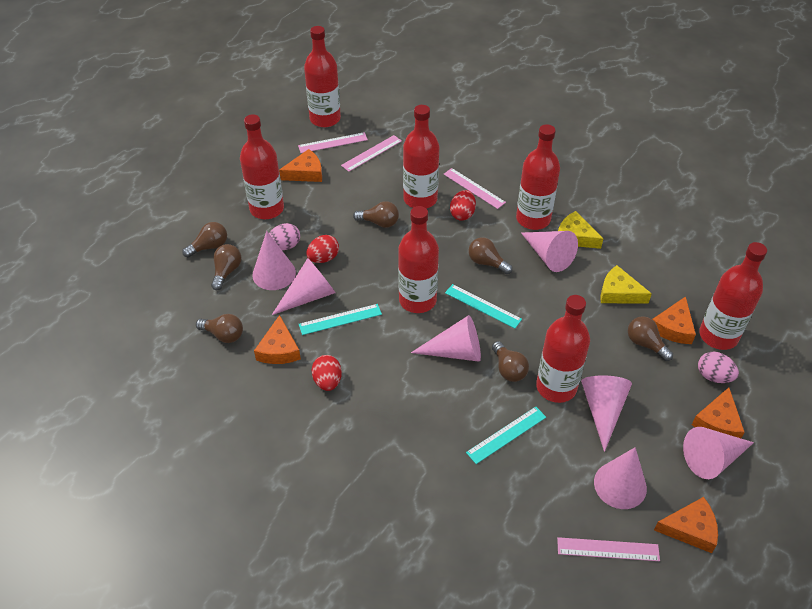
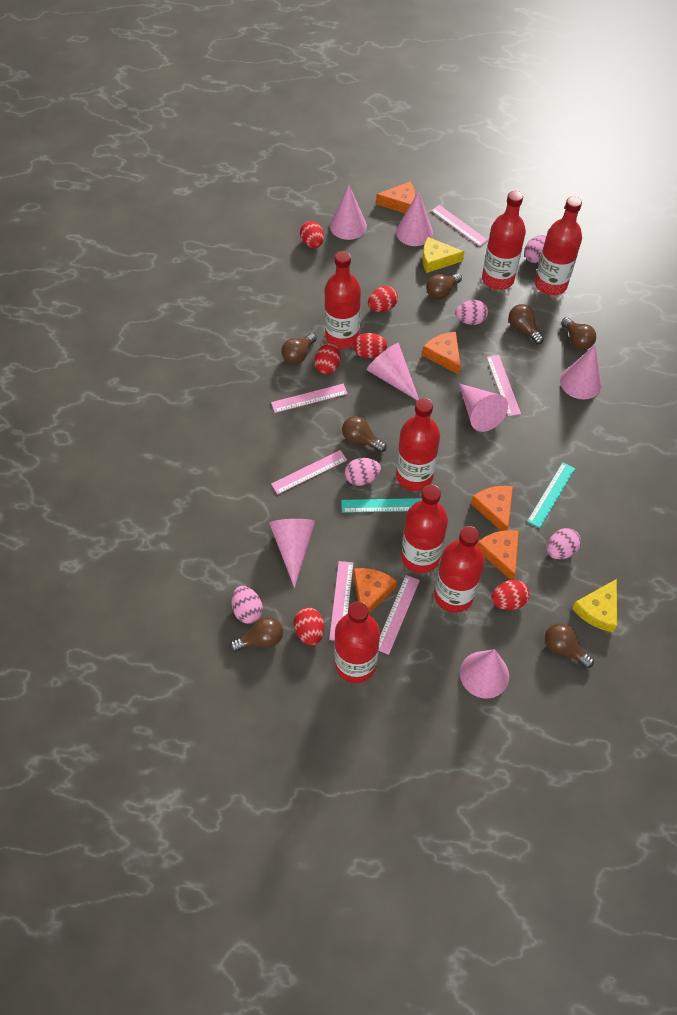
pink egg: [269,223,300,250] [698,352,739,383] = 2 -> [232,586,263,624] [345,458,381,486] [455,300,488,325] [524,235,546,263] [547,528,581,559] = 5
pink ruler: [298,132,368,153] [341,135,402,172] [444,168,506,209] [557,537,660,561] = 4 -> [271,384,348,413] [271,450,347,494] [329,561,353,641] [379,575,420,655] [431,205,488,246] [487,355,521,417] = 6
red egg: [306,235,339,263] [312,355,342,391] [450,190,476,221] = 3 -> [294,607,324,646] [300,221,324,248] [314,343,341,375] [354,333,387,358] [368,286,398,312] [491,580,530,610] = 6
turquoise ruler: [299,304,382,335] [445,284,522,328] [466,407,546,464] = 3 -> [341,498,422,513] [527,462,575,528] = 2

